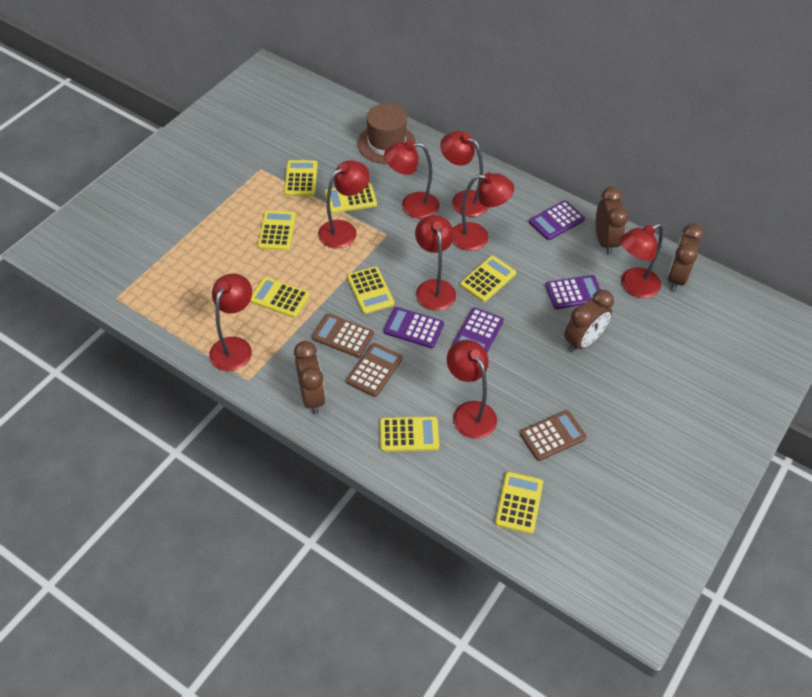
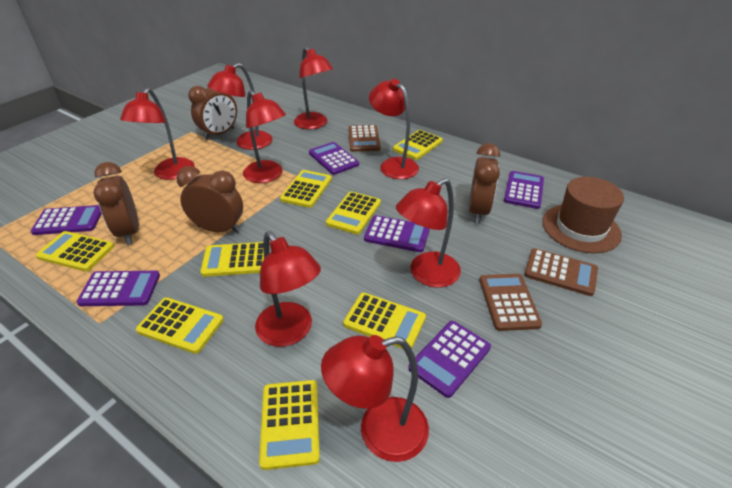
purple calculator: [384,307,444,348] [453,307,504,353] [529,200,585,240] [545,275,601,309] = 4 -> [31,205,102,235] [76,271,160,306] [309,142,359,175] [364,215,430,252] [408,321,491,398] [504,171,544,209] = 6

